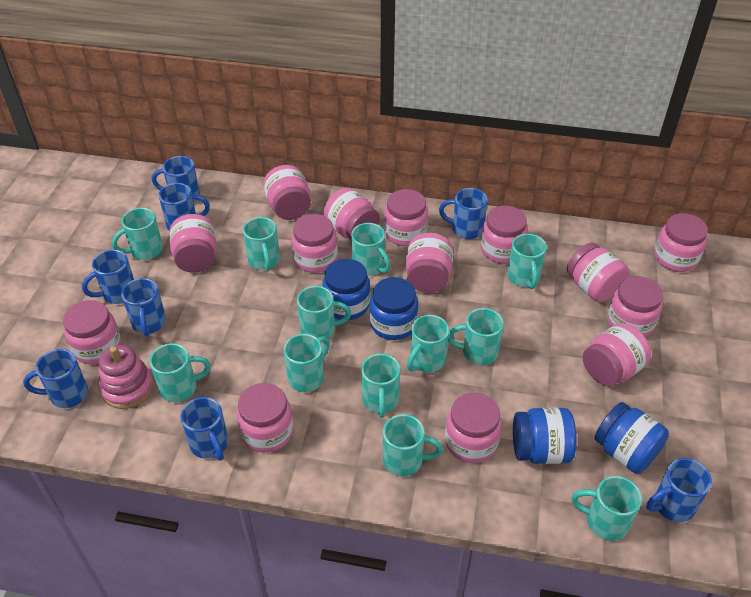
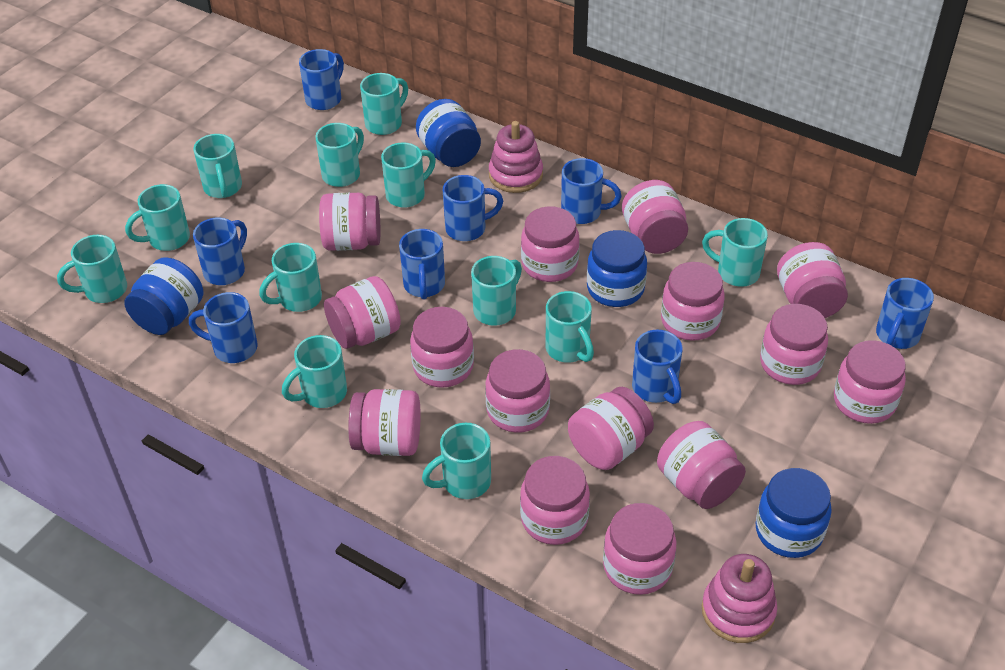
pink jar: [63,300,121,364] [169,214,217,273] [237,383,293,453] [263,165,311,220] [291,214,338,273] [323,188,380,240] [384,189,428,246] [406,233,453,293] [445,393,502,463] [481,206,528,264] [567,243,629,302] [583,323,651,387] [607,276,663,337] [654,213,708,272] = 14 -> [319,192,380,251] [324,276,401,349] [348,389,421,456] [410,307,474,388] [485,349,550,433] [520,456,590,545] [521,207,580,282] [568,387,654,470] [603,503,676,595] [622,180,688,254] [657,421,746,509] [661,262,725,341] [760,304,828,385] [777,242,848,318] [834,340,906,424] = 15
pink stacking toy: [99,345,154,409] = 1 -> [489,121,543,193] [702,554,777,643] = 2

